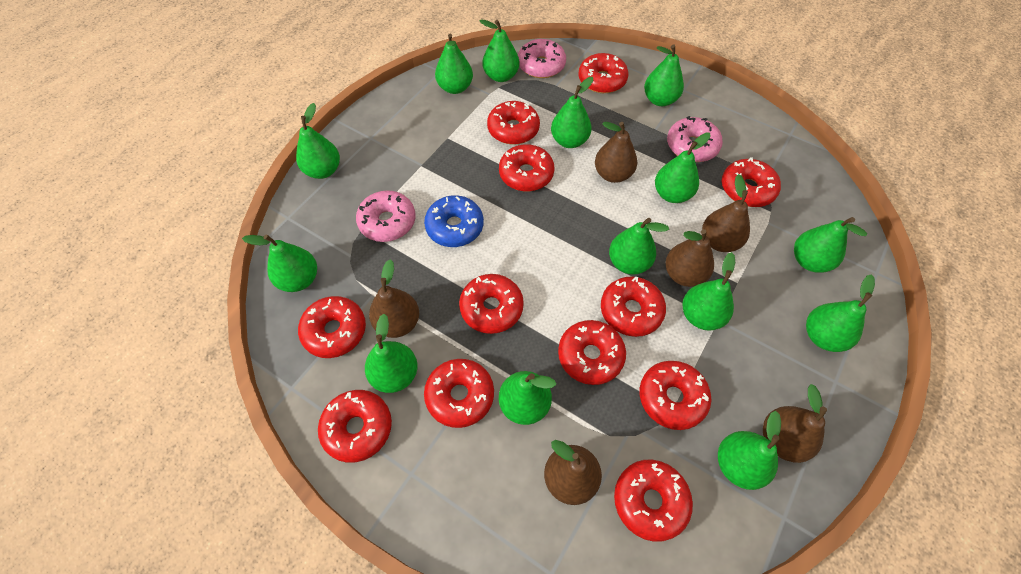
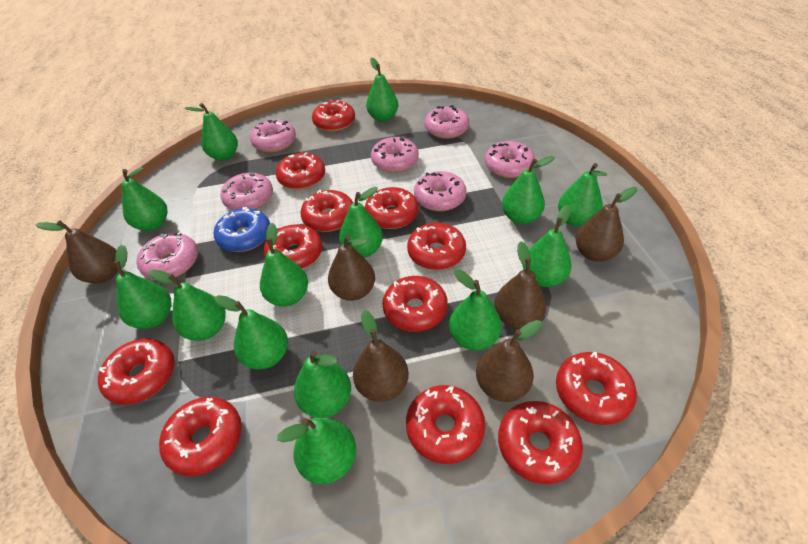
pink donut: [356,190,416,242] [518,39,566,78] [667,116,723,162] = 3 -> [136,233,198,280] [220,173,273,210] [250,120,296,152] [371,137,419,173] [414,171,467,211] [424,105,469,139] [485,141,535,178] = 7

